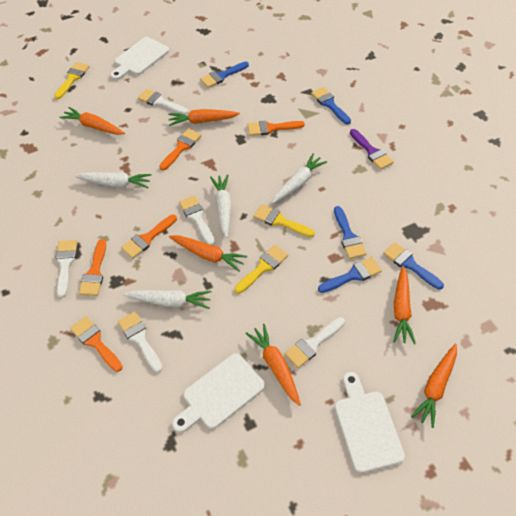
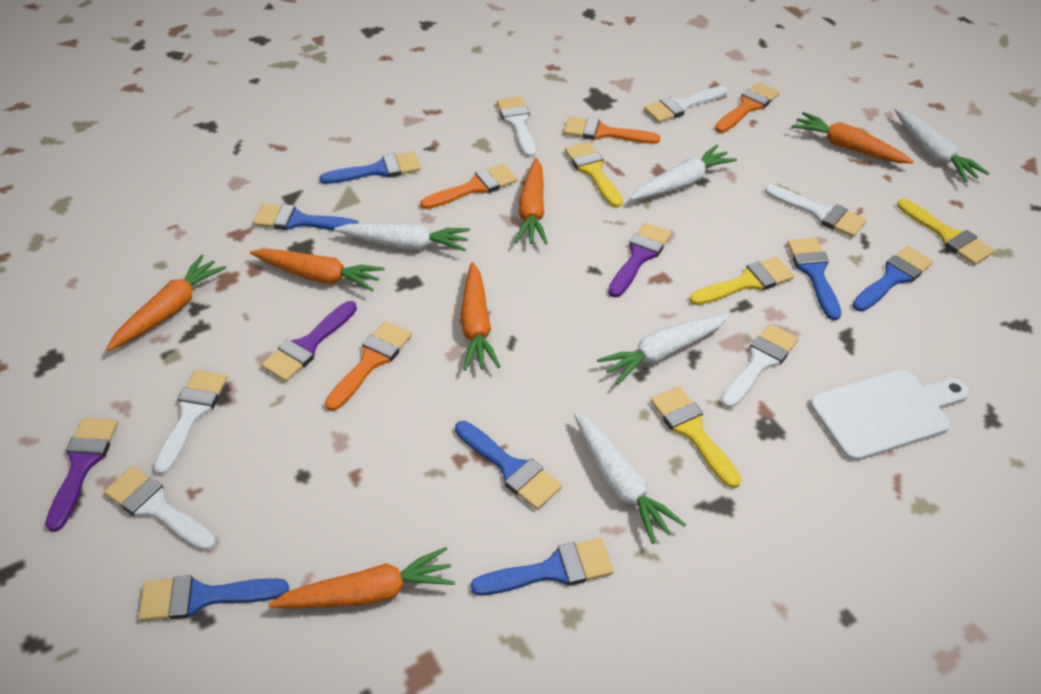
blue brush: [200,61,249,88] [311,87,351,124] [318,257,382,293] [334,206,367,259] [383,242,444,290] = 5 -> [138,575,289,621] [253,204,359,231] [320,151,421,184] [455,421,562,510] [470,538,614,595] [787,238,841,320] [852,246,933,312] = 7
orange brush: [70,316,123,372] [79,239,106,296] [121,215,177,259] [159,129,202,170] [247,120,305,136] = 5 -> [325,321,412,411] [420,164,517,209] [564,116,660,144] [715,82,779,133] = 4
purple brush: [350,129,394,170] = 1 -> [45,418,118,532] [261,301,357,382] [608,223,671,298] = 3
white brush: [56,240,77,298] [118,312,163,373] [138,89,188,115] [179,195,215,245] [284,317,345,368] = 5 -> [104,467,216,551] [154,370,228,475] [497,96,536,157] [644,86,727,123] [721,324,798,408] [765,185,867,237] = 6
white carrot: [74,172,151,188] [124,290,212,309] [210,174,232,238] [272,153,327,204] = 4 -> [334,223,470,251] [574,413,686,544] [597,314,729,385] [630,145,737,200] [895,108,989,182] = 5
white cutting board: [110,37,169,80] [172,353,265,433] [335,372,405,473] = 3 -> [810,369,969,461] = 1
yellow brush: [54,62,90,99] [235,245,288,294] [253,204,315,237] = 3 -> [565,142,623,208] [650,386,741,488] [690,257,794,305] [897,199,994,265] = 4

